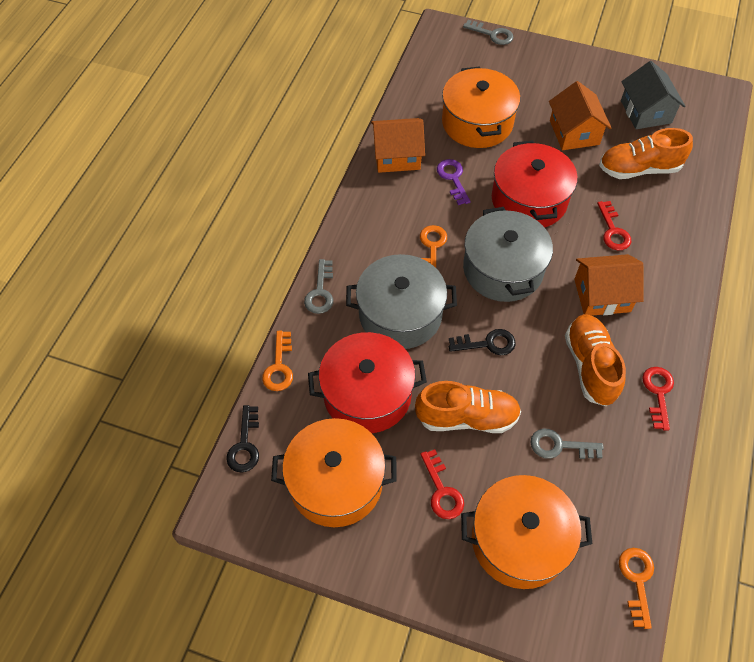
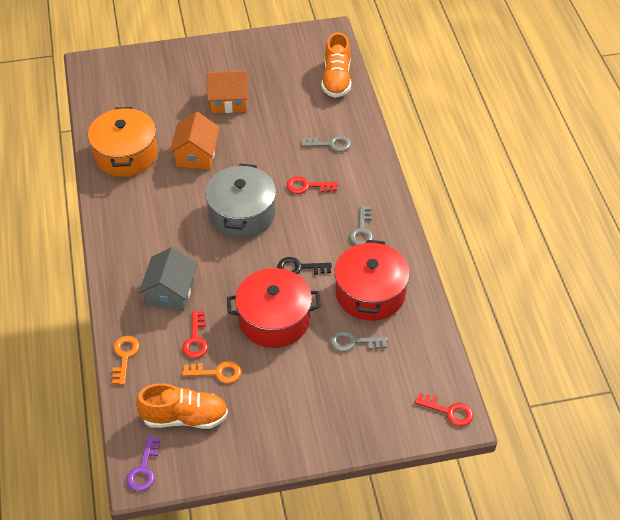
black key: [226,405,259,473] [449,329,516,355] = 2 -> [277,257,332,275] = 1
grey pot: [346,254,457,349] [463,207,553,302] = 2 -> [205,164,276,238] = 1
orange house: [371,118,425,173] [549,81,611,150] [574,254,644,316] = 3 -> [169,112,220,170] [206,70,248,113] = 2
orange key: [262,331,293,391] [420,225,447,268] [619,548,654,629] = 3 -> [112,336,139,385] [182,361,241,383] = 2
orange pot: [271,418,397,527] [442,66,520,148] [461,475,592,589] = 3 -> [88,107,157,177] = 1
orange shoe: [415,381,521,433] [565,314,626,406] [599,128,693,179] = 3 -> [136,383,228,429] [321,32,351,98] = 2

